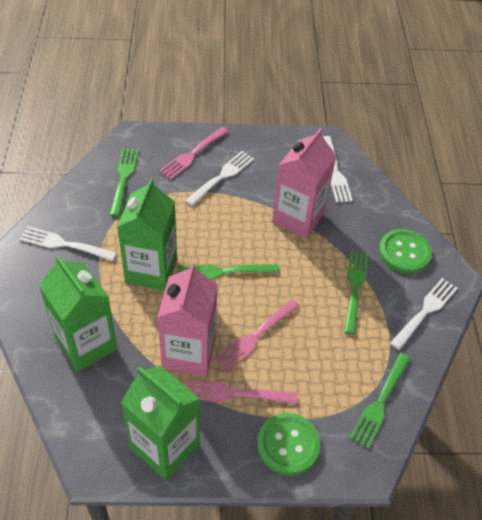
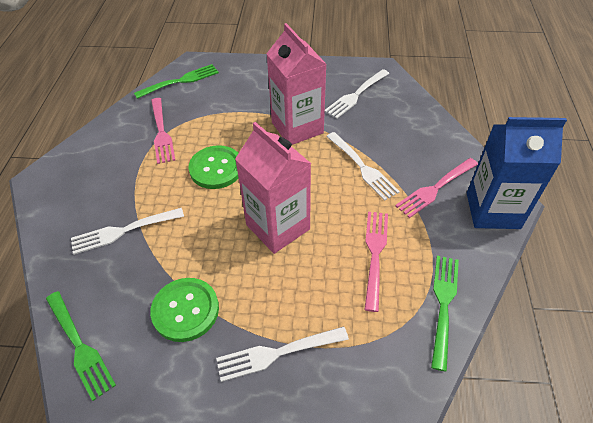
blue carton: none = 0 -> [467,117,567,229] = 1
green carton: [39,256,118,372] [117,178,177,291] [121,366,200,480] = 3 -> none = 0
green fork: [109,148,139,217] [178,264,279,280] [344,251,368,335] [349,353,411,449] = 4 -> [46,291,116,401] [134,64,219,99] [431,256,459,372] = 3

